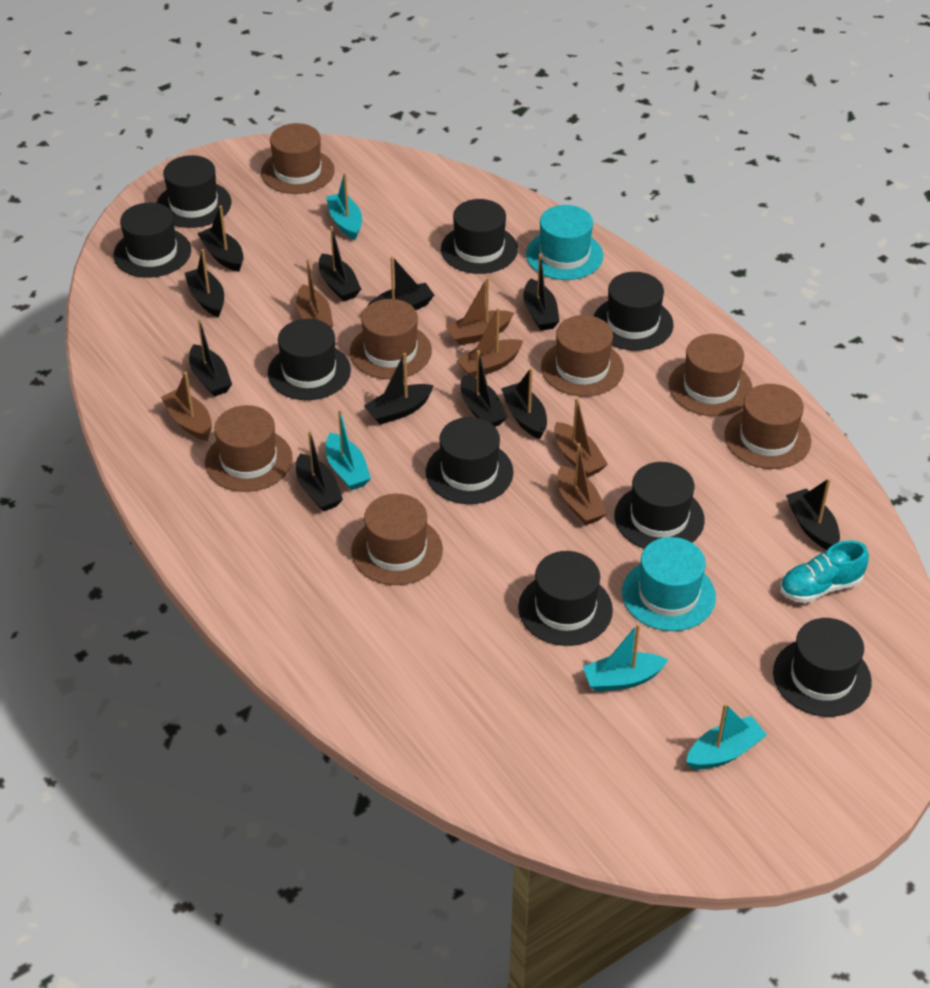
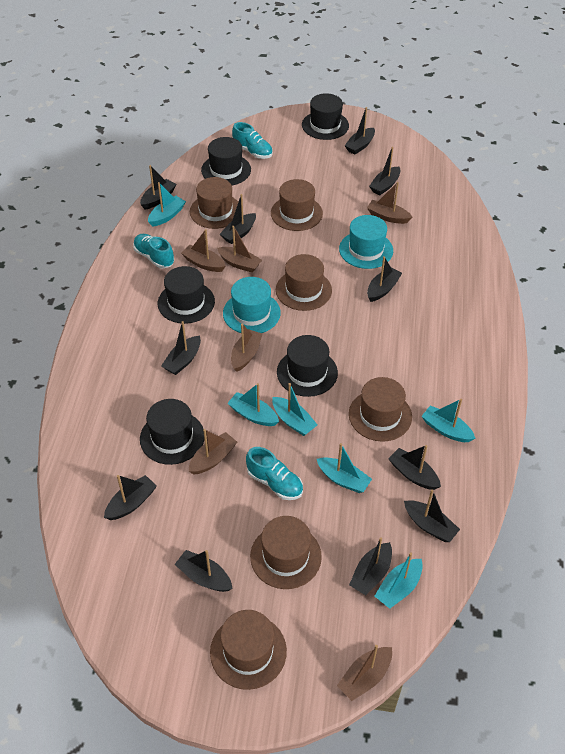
black hat: [113,202,191,278] [157,155,232,228] [268,319,351,400] [426,417,514,504] [441,199,518,274] [518,551,613,646] [594,272,674,351] [614,462,705,549] [773,618,872,717] = 9 -> [140,399,204,465] [158,266,215,324] [201,137,251,186] [277,335,338,397] [302,93,349,140] = 5
brown hat: [205,405,293,492] [261,123,335,194] [350,299,432,379] [351,494,443,585] [541,315,624,396] [669,334,753,416] [724,384,811,469] = 7 -> [190,177,238,229] [210,610,287,690] [250,516,322,589] [271,179,323,231] [276,254,332,311] [349,377,412,442] = 6
turquoise boat: [326,173,362,240] [326,409,371,490] [583,623,668,692] [686,703,767,770] = 4 -> [148,182,186,227] [227,383,279,426] [272,383,318,436] [317,443,372,493] [375,552,423,609] [422,399,475,442] = 6
turquoise shoe: [780,540,869,603] = 1 -> [133,234,174,269] [232,122,273,159] [246,447,303,500] = 3

